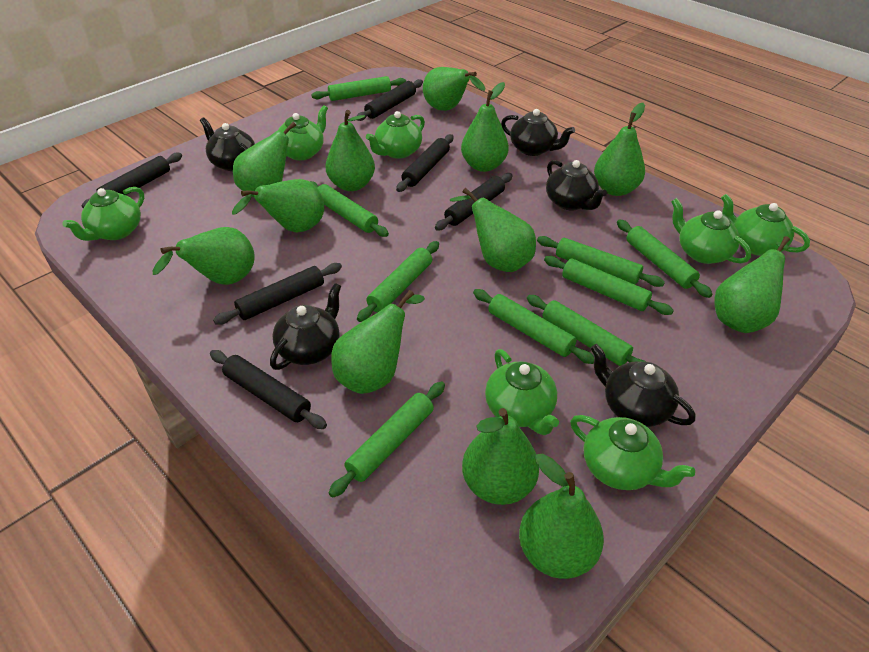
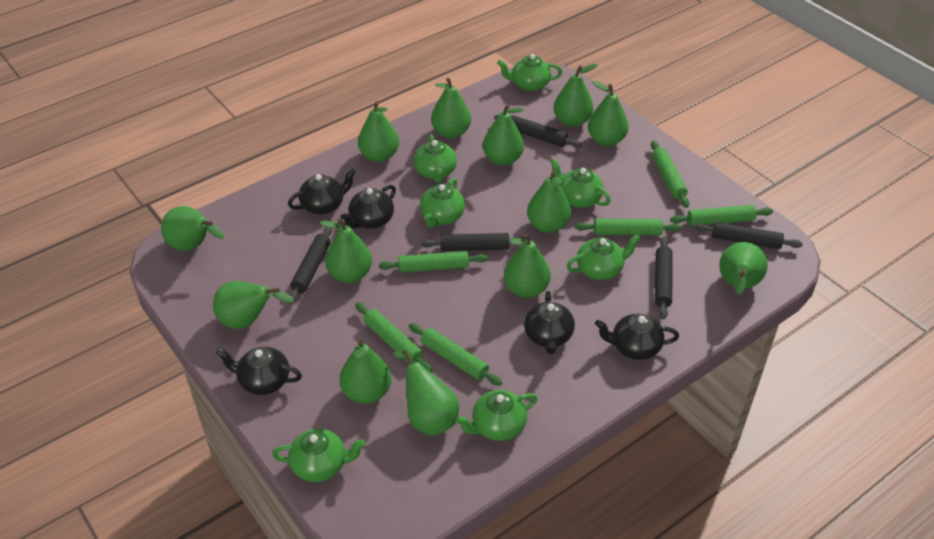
black rolling pin: [82,153,182,208] [210,350,327,429] [213,263,342,324] [357,79,423,121] [396,134,453,192] [435,173,513,230] = 6 -> [289,227,332,304] [421,233,527,251] [494,115,582,148] [655,237,673,319] [694,222,803,249] = 5
green pear: [152,227,255,285] [232,179,324,232] [233,122,307,197] [325,110,375,191] [331,290,425,394] [423,67,485,111] [450,188,536,272] [461,82,509,172] [462,408,539,505] [519,453,604,579] [594,103,645,196] [714,236,790,333] = 12 -> [161,206,225,251] [213,281,294,329] [320,218,372,283] [340,339,391,404] [358,101,399,162] [394,349,459,436] [431,78,471,139] [483,104,524,166] [504,233,551,298] [527,171,571,233] [554,64,598,127] [588,81,629,146] [719,242,768,295] = 13
green rolling pin: [309,181,389,237] [311,76,406,101] [329,382,445,498] [357,241,439,322] [473,289,594,364] [527,295,647,366] [537,236,665,287] [544,256,674,315] [617,220,713,298] = 9 -> [355,302,432,372] [379,251,488,273] [409,323,502,386] [575,219,682,235] [651,140,689,208] [670,205,773,226] = 6

